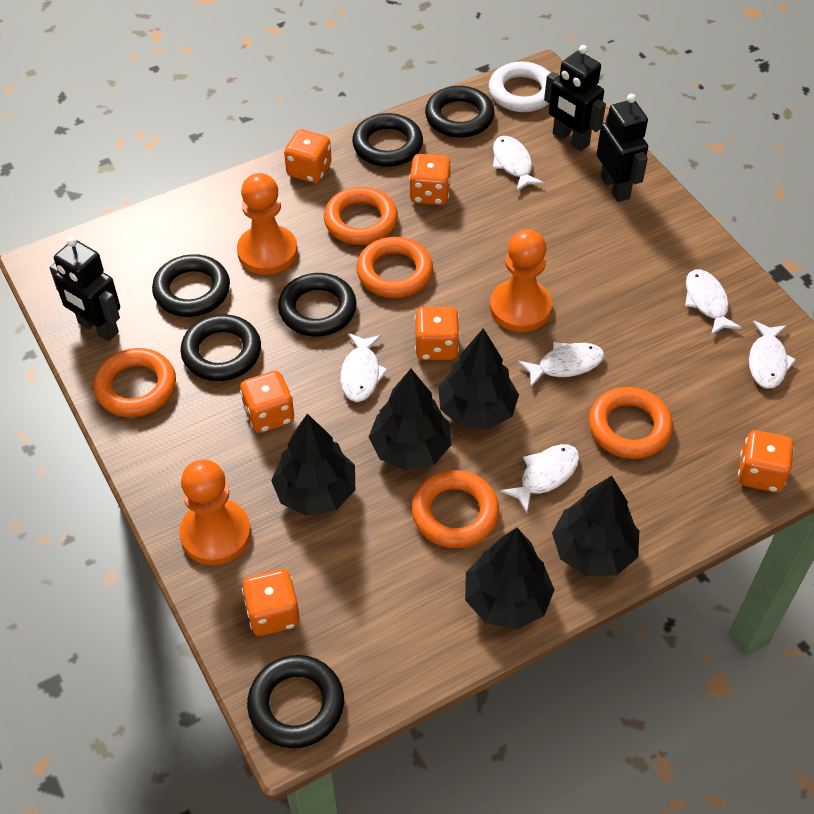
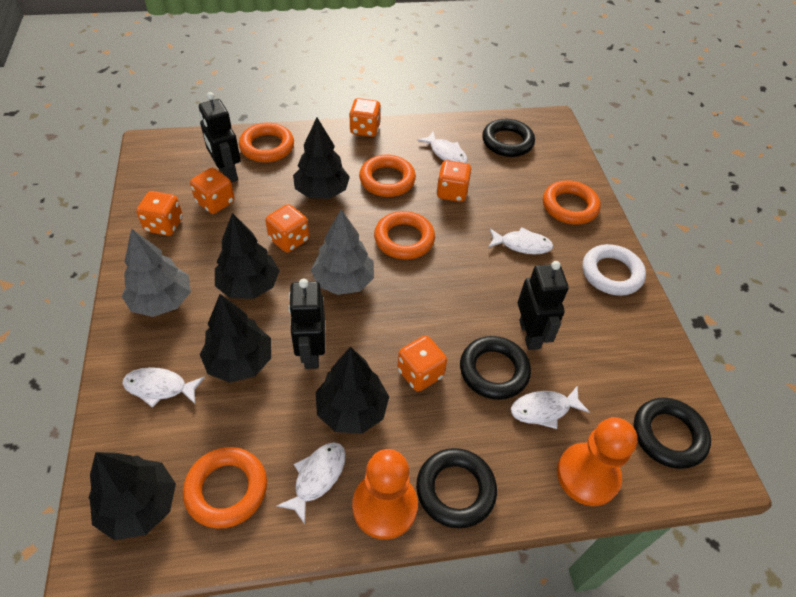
black ring: [152,254,230,317] [181,314,261,381] [247,655,344,748] [278,273,356,337] [352,113,423,167] [425,86,495,138] = 6 -> [416,448,497,528] [460,336,531,400] [482,119,535,157] [633,397,711,469] = 4
grey tree: none = 0 -> [122,228,191,317] [311,209,374,295] = 2
orange pawn: [179,460,251,565] [237,173,297,275] [490,229,552,332] = 3 -> [352,449,418,540] [557,417,638,506] = 2
white fish: [340,333,388,402] [493,136,544,192] [500,444,579,513] [518,342,604,387] [685,269,742,335] [749,320,796,389] = 6 -> [122,367,205,408] [276,442,346,524] [417,132,467,163] [488,227,553,254] [511,385,590,429] = 5

